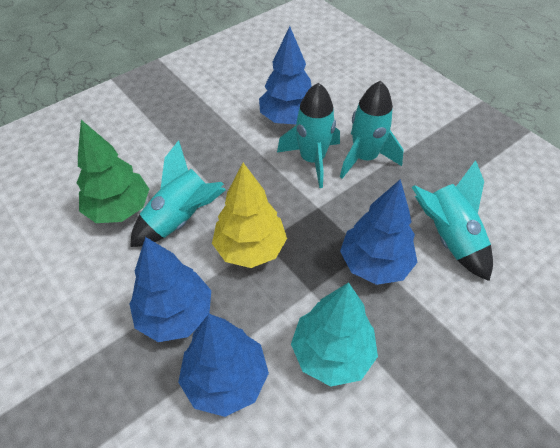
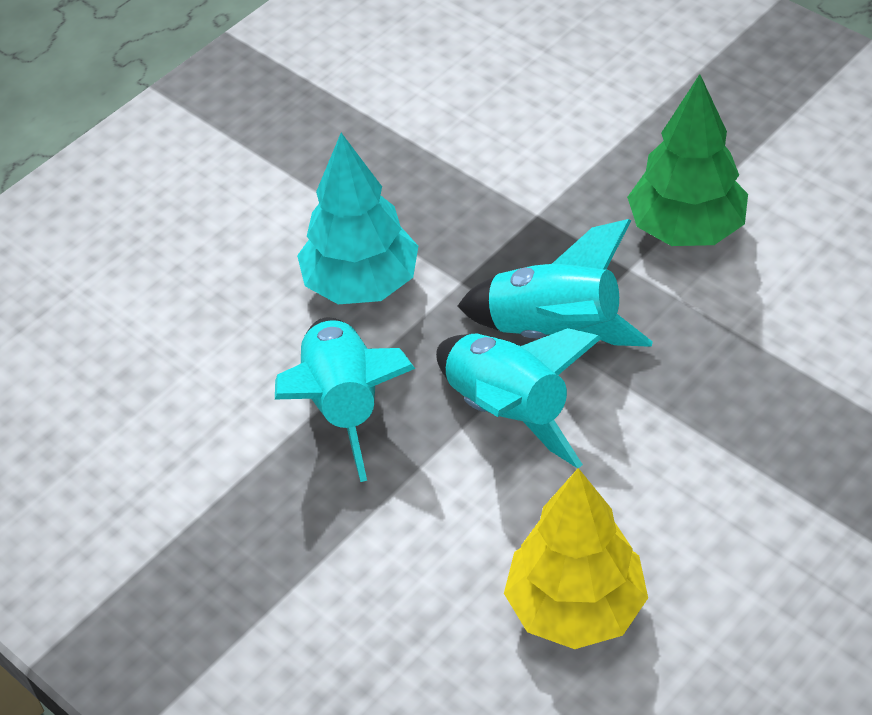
blue tree: [129,237,211,342] [178,314,269,417] [259,26,312,124] [340,179,418,285] = 4 -> none = 0
turquoise rocket: [130,140,226,247] [277,83,340,188] [340,81,404,179] [412,160,493,281] = 4 -> [275,317,415,482] [436,328,602,468] [457,219,653,347] = 3

